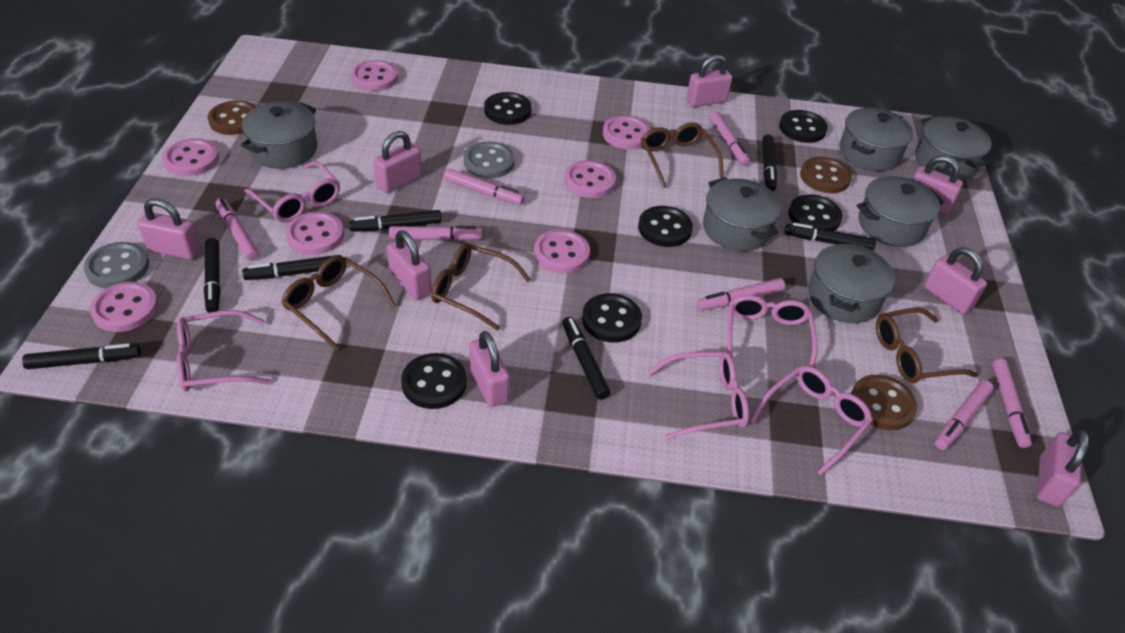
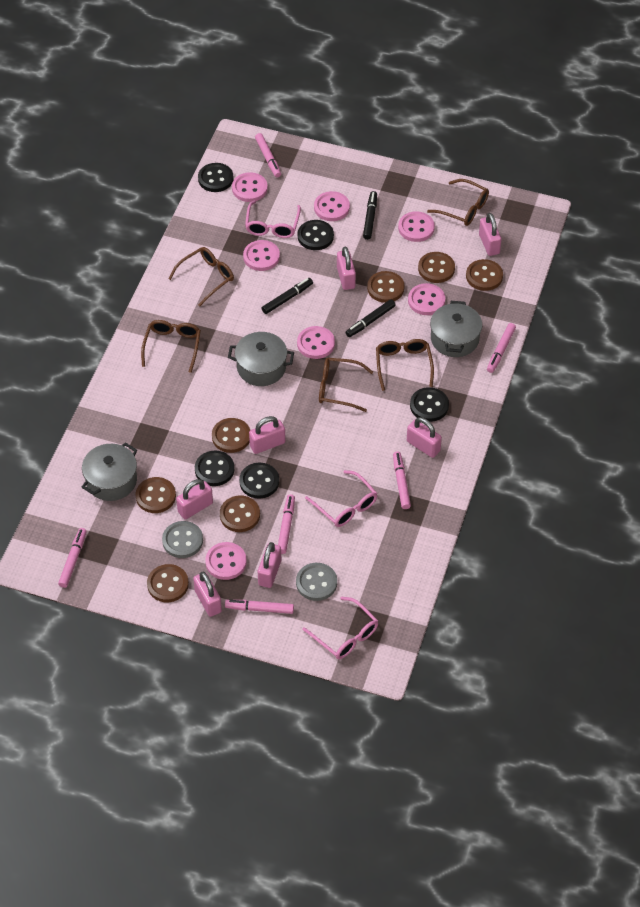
black button: [401,353,467,409] [484,92,532,125] [582,293,642,343] [638,206,693,247] [779,110,828,143] [788,195,843,231] = 6 -> [195,451,234,486] [198,163,234,192] [239,463,279,499] [298,220,334,250] [410,387,449,422] = 5
black marker: [22,343,141,369] [204,238,221,313] [242,255,341,280] [349,210,442,232] [562,317,610,400] [762,135,777,191] [785,223,876,249] = 7 -> [261,278,313,314] [345,299,396,337] [363,191,377,240] = 3
brown button: [208,100,256,135] [800,157,852,193] [851,375,917,430] = 3 -> [136,477,176,513] [147,564,189,602] [212,418,250,453] [220,496,260,532] [367,271,405,303] [418,252,455,283] [466,259,503,291] = 7
brown glasses: [281,255,396,351] [431,243,531,331] [641,122,724,188] [876,308,978,384] = 4 -> [141,320,201,373] [168,247,234,306] [319,358,373,412] [376,339,434,391] [427,179,489,226] = 5
grey pot: [241,101,317,169] [703,177,781,251] [808,242,895,323] [839,108,913,171] [857,176,944,247] [915,115,992,180] = 6 -> [82,442,137,501] [228,332,294,386] [430,301,482,357] = 3
pink glasses: [177,310,270,392] [244,161,340,222] [648,351,749,440] [727,295,818,367] [749,366,873,476] = 5 -> [245,201,301,238] [303,597,378,659] [305,470,378,527] = 3
pink marker: [216,198,259,261] [389,226,482,241] [444,169,525,205] [697,278,785,311] [709,111,750,165] [935,380,994,450] [992,359,1032,448] = 7 -> [58,528,87,588] [225,600,294,614] [255,133,281,177] [278,494,295,554] [393,451,411,509] [487,323,516,373] = 6
pink padlock: [137,198,201,259] [373,131,422,193] [387,230,432,300] [469,331,510,407] [687,55,733,107] [912,155,963,214] [924,247,987,314] [1037,429,1089,507] = 8 -> [176,479,213,519] [193,572,222,617] [249,416,285,454] [258,542,281,588] [337,246,356,290] [407,417,442,458] [479,213,502,256] = 7

